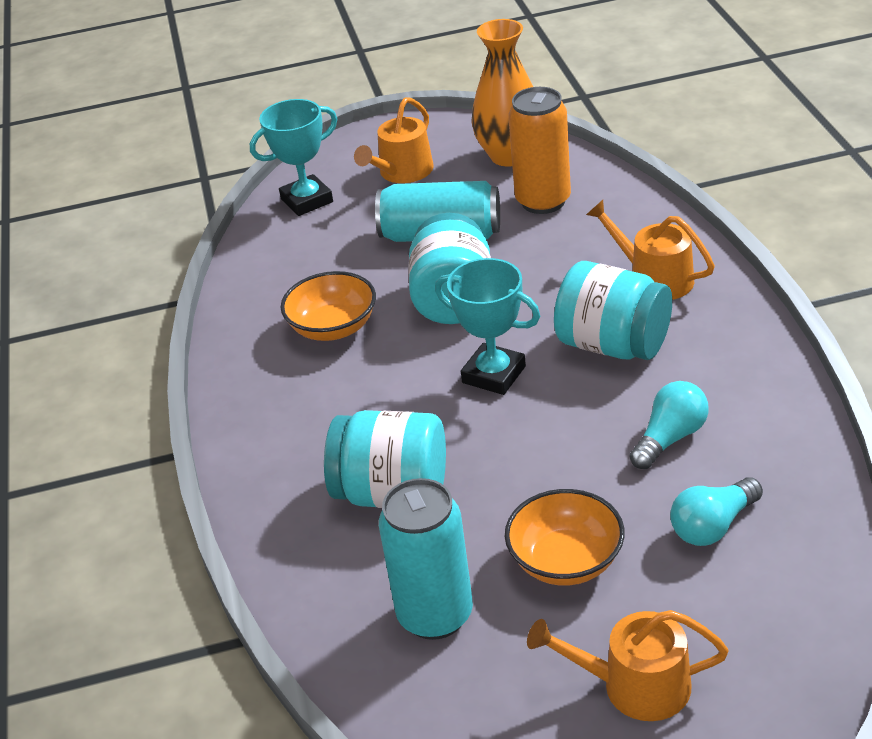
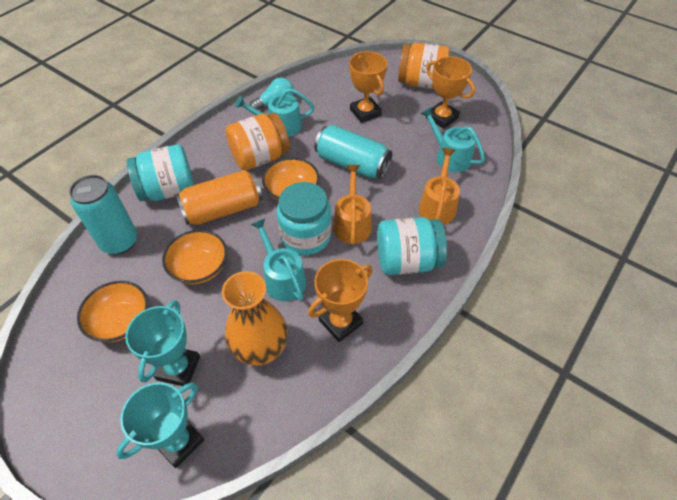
orange bowl: [281,271,376,341] [505,489,625,586] = 2 -> [77,281,148,342] [162,230,227,284] [262,158,319,201] = 3
orange jar: none = 0 -> [225,113,290,170] [398,43,450,89] = 2
orange trophy: none = 0 -> [308,259,372,342] [349,51,387,123] [426,56,475,129] = 3
orange watering can: [354,97,434,183] [527,610,729,721] [586,200,715,300] = 3 -> [333,165,372,245] [419,148,460,225] = 2
turquoise light bulb: [630,381,709,469] [670,477,763,546] = 2 -> [250,77,294,110] = 1
turquoise watering can: none = 0 -> [235,88,315,137] [251,218,306,301] [420,107,485,172] = 3

